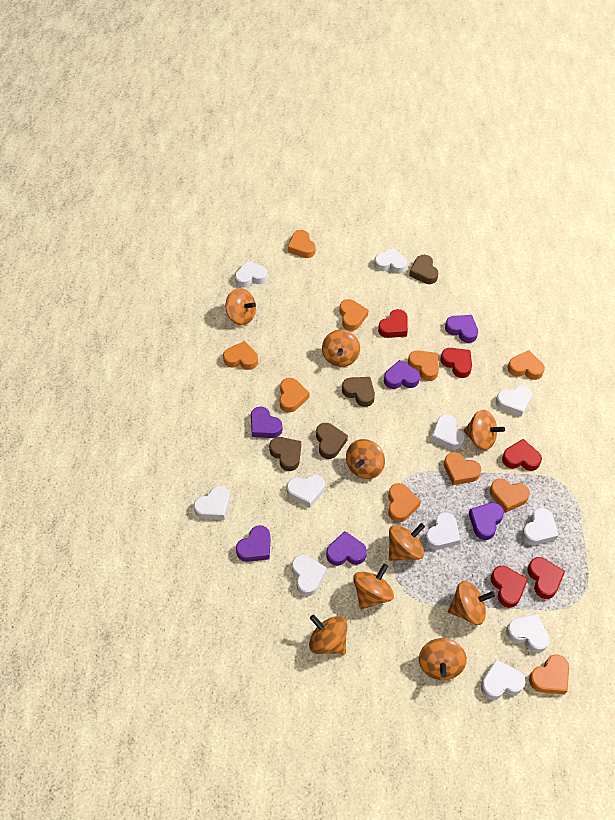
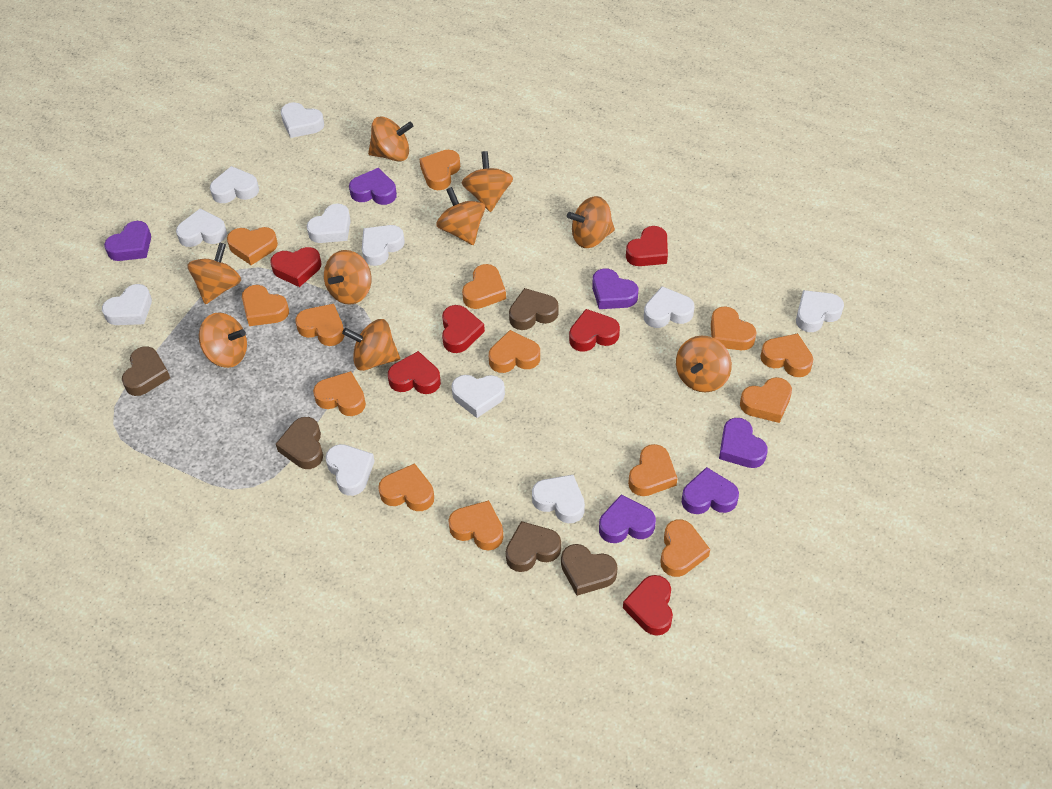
brown heart: [269,437,301,471] [316,423,348,459] [342,377,375,407] [409,255,438,284] = 4 -> [122,346,170,396] [276,417,323,469] [506,521,561,572] [509,288,559,330] [561,544,618,596] = 5
orange heart: [223,341,258,370] [280,378,309,413] [288,230,316,258] [340,299,369,331] [388,483,421,522] [408,351,439,381] [444,452,482,485] [490,479,530,513] [508,350,545,380] [529,654,569,694] = 10 -> [227,227,278,265] [242,285,289,326] [295,304,344,346] [313,371,366,416] [378,463,434,511] [420,150,460,190] [448,500,503,550] [462,264,506,309] [489,330,540,373] [628,444,678,496] [660,520,710,577] [711,306,757,350] [740,377,792,423] [760,333,813,377] = 14
red heart: [378,309,408,338] [440,348,472,378] [491,566,528,608] [502,439,542,471] [527,557,565,599] = 5 -> [270,247,321,287] [388,351,441,394] [442,305,485,353] [569,309,620,352] [623,575,673,636] [626,226,668,266] = 6

